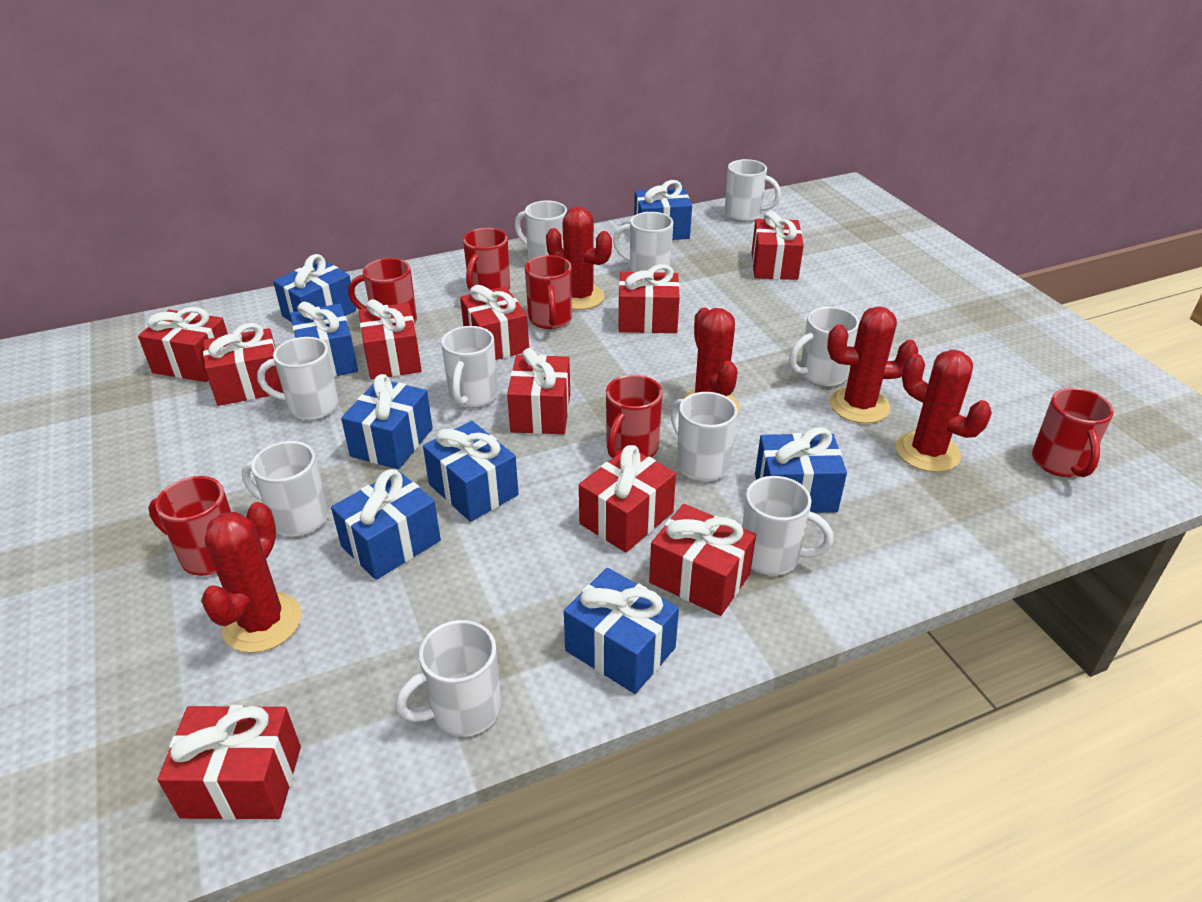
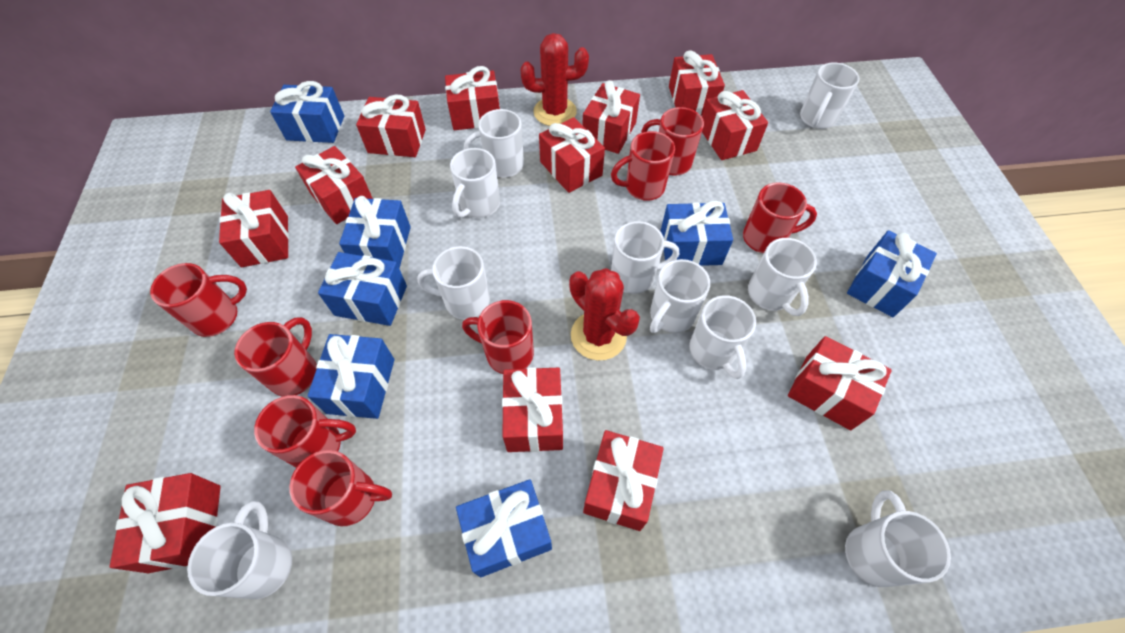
blue gift: [273,254,356,322] [290,301,358,377] [331,469,441,580] [341,374,433,469] [423,421,519,522] [564,568,679,694] [634,180,692,240] [755,427,847,513] = 8 -> [270,81,344,143] [307,334,394,419] [318,252,407,326] [339,196,411,269] [456,479,552,577] [661,201,733,266] [847,230,937,317] = 7
red cactus: [201,502,301,653] [546,207,612,310] [682,308,740,414] [827,306,918,423] [896,350,992,472] = 5 -> [520,33,589,126] [569,268,640,361] = 2
red gift: [138,307,228,382] [158,705,301,820] [203,323,284,406] [359,299,422,380] [460,285,529,360] [507,348,570,434] [579,445,676,552] [618,264,680,333] [649,504,756,616] [752,211,804,280] = 10 -> [109,473,221,573] [219,190,289,267] [295,146,373,224] [356,94,426,157] [445,66,500,130] [502,367,563,452] [539,117,605,193] [582,80,640,154] [583,430,664,531] [669,50,725,116] [702,90,768,160] [788,336,892,430] = 12
red mug: [148,476,231,576] [348,258,417,323] [463,228,510,291] [525,255,572,329] [606,375,663,458] [1032,388,1114,477] = 6 -> [150,263,247,337] [234,317,317,397] [254,395,356,468] [289,450,392,526] [462,300,534,374] [611,131,675,201] [641,107,704,176] [743,182,817,253] = 8

